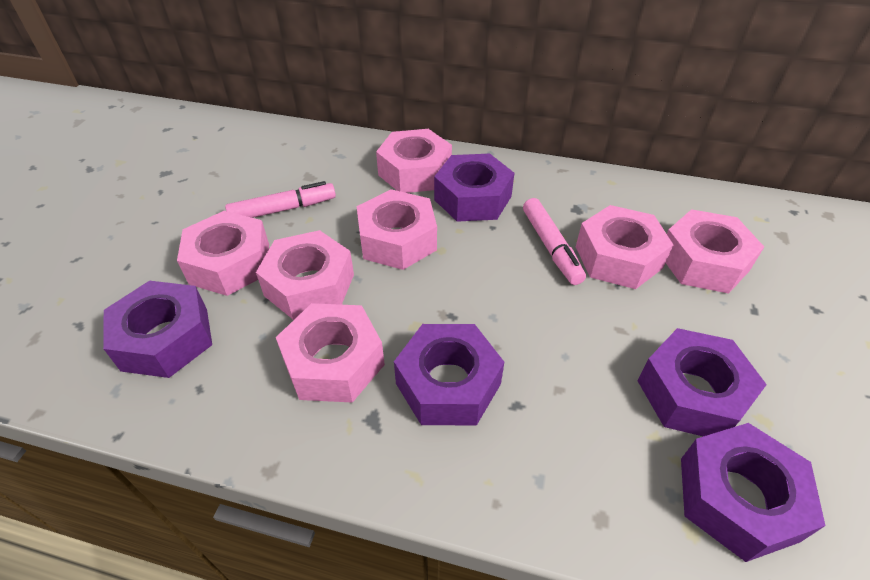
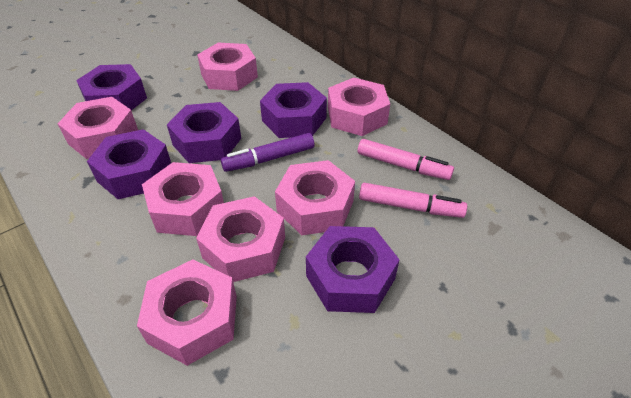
purple marker: none = 0 -> [221,133,315,172] = 1

